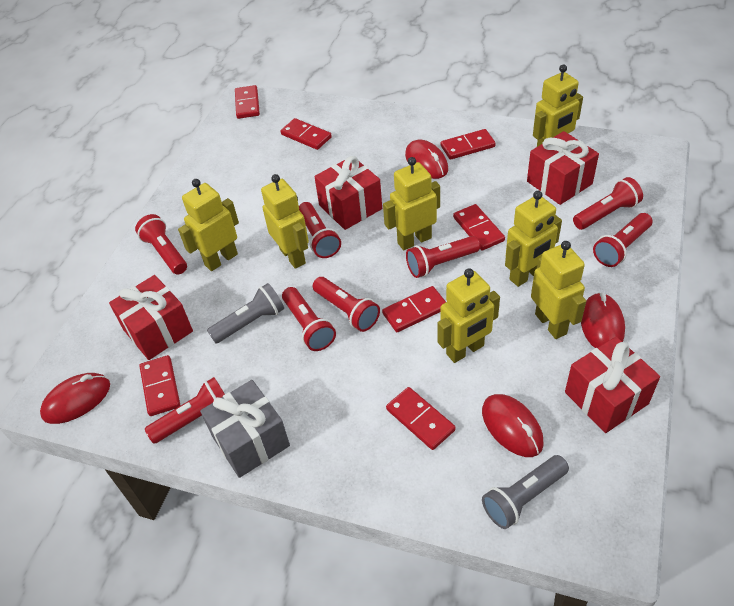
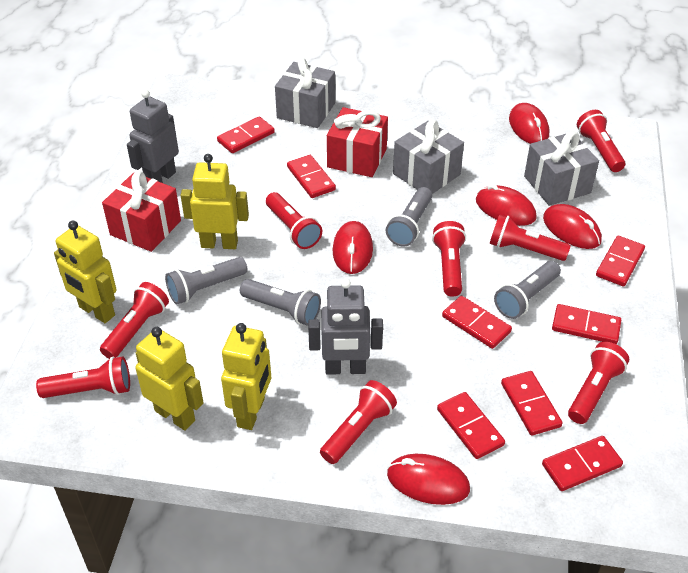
grey flashlight: [207,283,284,343] [482,455,569,529] = 2 -> [165,257,248,304] [240,279,321,326] [386,187,432,246] [494,261,561,319] = 4
grey gift: [200,380,290,478] = 1 -> [275,58,335,128] [393,120,464,194] [524,131,599,206] = 3
grey robot: none = 0 -> [127,90,179,183] [308,278,383,374] = 2
red domino: [139,355,180,416] [235,85,260,119] [281,118,332,150] [382,286,446,332] [386,387,456,450] [441,129,496,160] [453,204,505,250] = 7 -> [217,117,275,153] [287,155,336,198] [437,392,505,459] [442,296,512,349] [501,371,562,436] [542,436,623,491] [552,304,621,344] [596,236,645,286] = 8
red gift: [109,275,193,360] [314,156,382,230] [527,131,599,205] [565,337,660,433] = 4 -> [102,171,181,252] [327,107,388,177] = 2
red mouse: [40,373,110,424] [405,140,448,179] [482,394,544,457] [581,292,625,348] = 4 -> [333,221,373,274] [387,454,470,505] [476,184,537,226] [509,103,549,144] [543,204,602,249] = 5
yellow robot: [178,179,239,271] [261,174,309,269] [383,157,440,250] [438,268,500,363] [505,191,562,287] [531,241,586,339] [533,64,583,147] = 7 -> [54,221,117,323] [135,327,203,431] [180,154,249,249] [221,323,271,430] = 4

